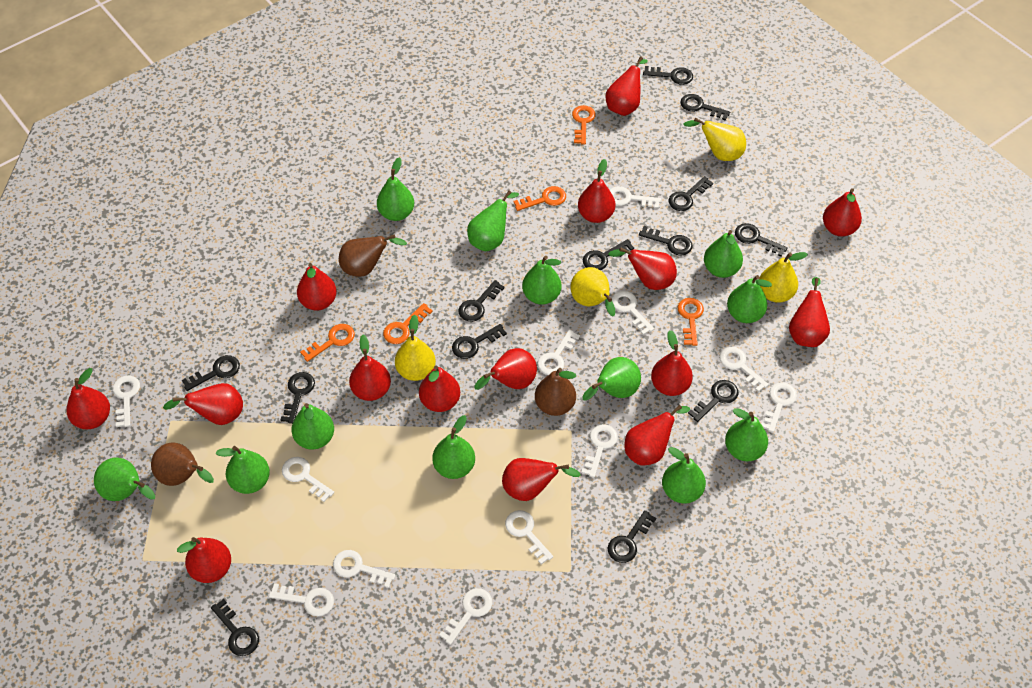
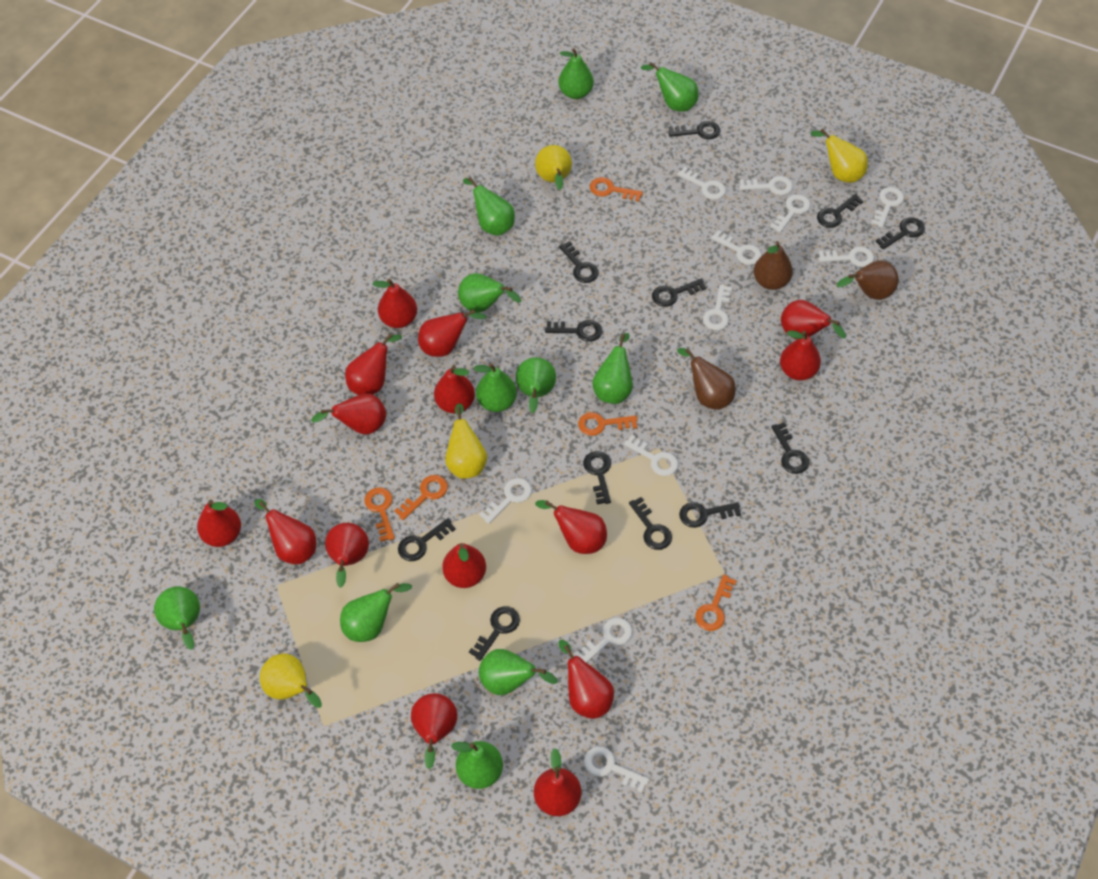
black key: [182,355,240,391] [211,599,259,656] [281,372,315,424] [452,324,507,359] [458,280,505,322] [583,239,634,270] [608,510,656,563] [639,226,693,255] [643,66,693,85] [669,176,713,211] [680,94,730,121] [688,380,738,422] [735,223,788,257] = 13 -> [398,518,456,561] [469,606,520,661] [545,320,602,342] [559,241,599,283] [583,451,611,504] [629,497,672,550] [652,279,706,307] [669,121,720,140] [679,502,741,528] [771,423,809,474] [817,194,864,228] [876,217,925,250] = 12
green pear: [94,458,155,501] [215,446,270,494] [291,403,334,450] [377,157,414,221] [432,415,475,479] [467,190,519,251] [522,256,561,305] [583,357,641,401] [662,447,706,504] [704,230,743,278] [725,408,768,461] [727,275,772,323] = 12 -> [154,586,200,650] [340,583,412,642] [451,741,503,789] [458,273,521,312] [463,177,515,236] [474,363,517,412] [479,649,558,695] [516,357,556,413] [558,48,594,99] [592,333,633,404] [641,62,698,112] = 11
white key: [113,376,140,427] [269,583,334,616] [282,457,334,502] [333,550,396,588] [439,588,492,645] [505,510,553,565] [537,330,580,375] [581,424,618,478] [610,186,661,209] [611,291,654,335] [719,347,769,392] [761,382,797,432] = 12 -> [479,478,532,524] [574,618,632,663] [584,746,649,793] [624,435,678,476] [677,167,726,200] [703,284,732,330] [711,230,762,265] [739,176,793,195] [770,194,811,233] [819,247,874,267] [871,187,904,228] = 11

